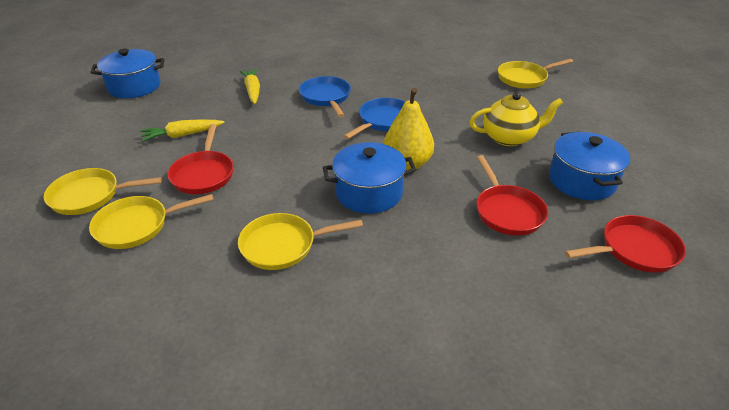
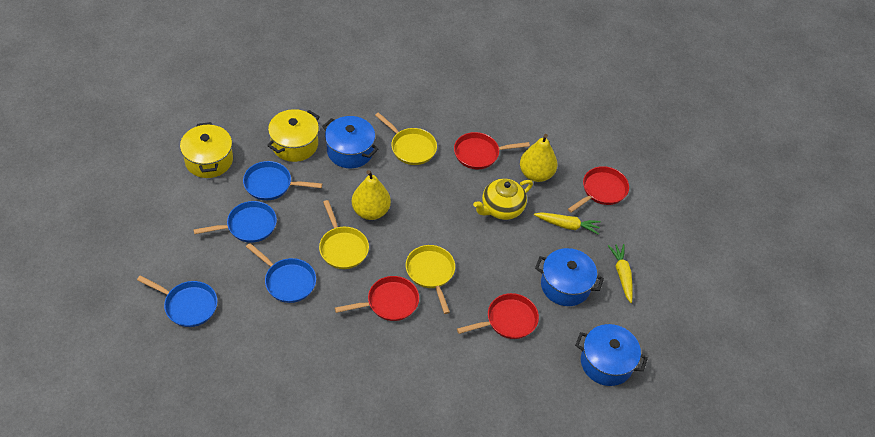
blue pan: [299,76,351,118] [343,98,405,139] = 2 -> [137,276,217,327] [193,201,277,243] [243,161,322,201] [246,243,316,303] = 4
red pan: [168,124,234,194] [476,155,548,236] [565,215,686,273] = 3 -> [335,276,419,321] [454,132,530,169] [457,293,539,339] [568,166,629,213] = 4
yellow pan: [44,168,162,215] [89,194,214,249] [238,213,363,270] [498,59,573,89] = 4 -> [319,200,369,269] [375,112,437,165] [406,245,455,314] = 3
yellow pear: [383,88,434,170] = 1 -> [352,170,391,220] [520,134,557,182] = 2
yellow pot: none = 0 -> [180,122,233,178] [267,109,320,162] = 2

